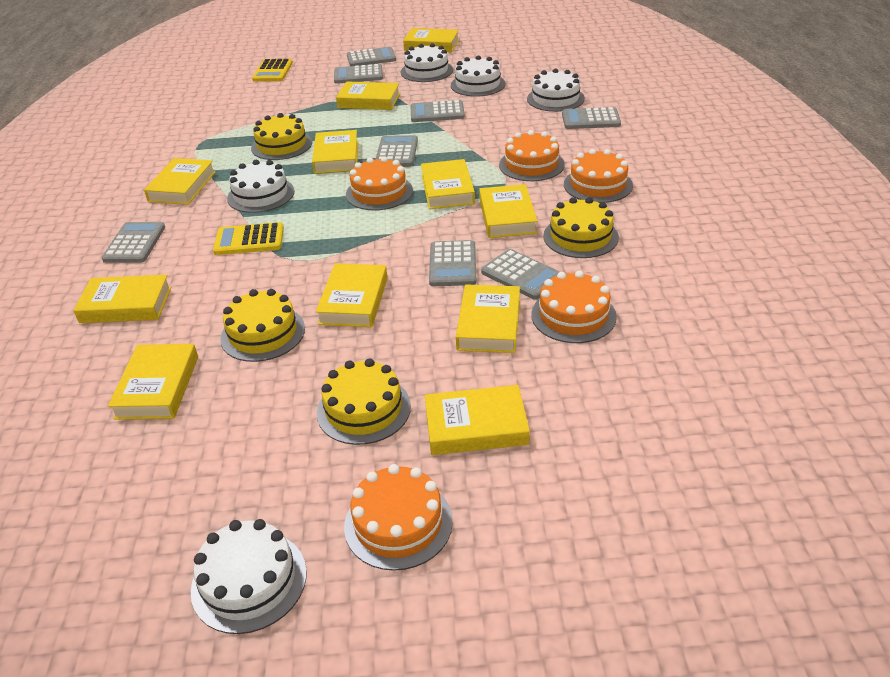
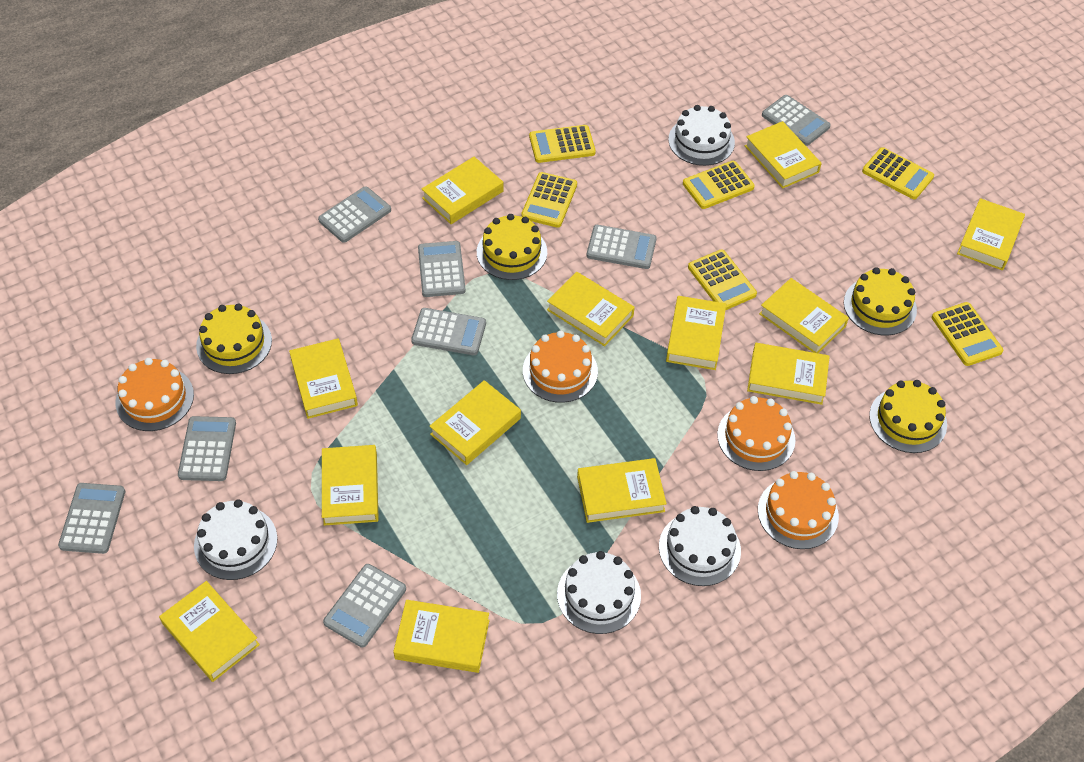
orange cake: [344,464,453,571] [346,157,413,211] [499,130,565,181] [531,270,617,343] [564,149,633,203] = 5 -> [116,358,194,431] [523,331,598,403] [717,396,795,471] [758,471,839,549] = 4
white cake: [191,519,307,634] [227,160,295,213] [401,43,453,82] [451,56,506,97] [527,68,585,112] = 5 -> [194,499,277,580] [557,551,641,634] [659,506,741,586] [668,105,735,166] = 4
yellow book: [73,275,171,323] [108,344,198,419] [144,158,215,205] [312,130,358,174] [316,263,388,327] [336,81,400,110] [403,28,459,52] [421,159,475,209] [425,385,530,455] [456,284,520,353] [479,184,538,238] = 11 -> [159,581,260,682] [289,339,358,419] [322,445,379,525] [393,600,490,673] [422,157,503,224] [429,380,521,465] [547,272,635,346] [577,458,667,523] [666,296,726,370] [745,121,822,189] [747,343,830,405] [759,278,849,353] [957,198,1025,270] = 13
yellow calculator: [213,222,284,255] [252,59,293,82] = 2 -> [521,172,577,228] [529,125,596,163] [683,161,755,209] [688,250,757,310] [862,147,934,199] [932,302,1003,366] = 6

